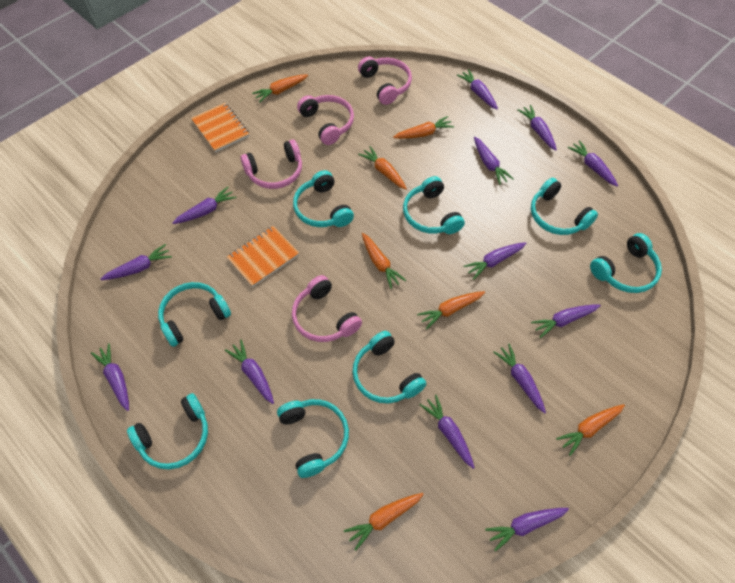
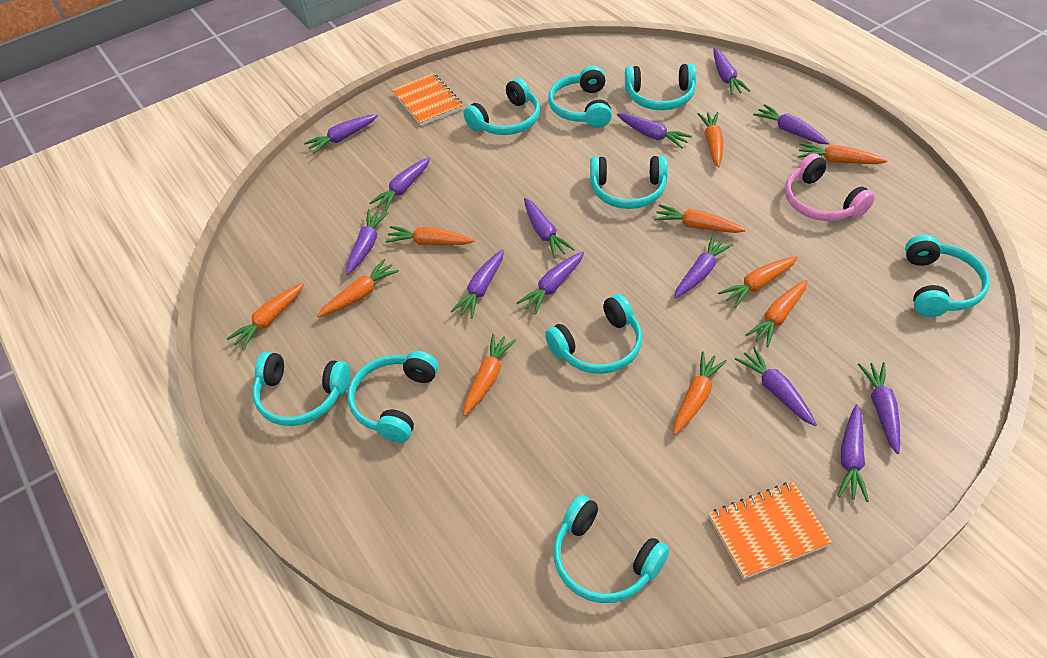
orange carrot: [252,74,308,103] [344,493,424,551] [358,146,407,189] [362,233,406,289] [393,116,454,139] [417,291,485,329] [556,404,625,456] = 7 -> [226,283,304,350] [317,259,399,317] [385,226,475,245] [463,334,516,416] [654,204,746,233] [673,352,727,435] [698,112,723,167] [718,256,798,308] [745,280,807,347] [798,143,888,164] = 10
pink headphones: [240,139,302,189] [292,275,362,342] [297,95,354,145] [358,57,412,105] = 4 -> [785,153,875,221] = 1
turquoise headphones: [127,393,208,470] [158,282,231,347] [277,399,349,478] [293,170,354,227] [352,331,426,404] [403,176,465,234] [531,178,598,235] [590,233,662,293] = 8 -> [253,352,350,426] [348,351,438,443] [463,78,540,135] [545,294,642,374] [548,66,612,128] [553,495,669,603] [590,156,668,209] [625,63,696,110] [905,234,990,317] = 9

